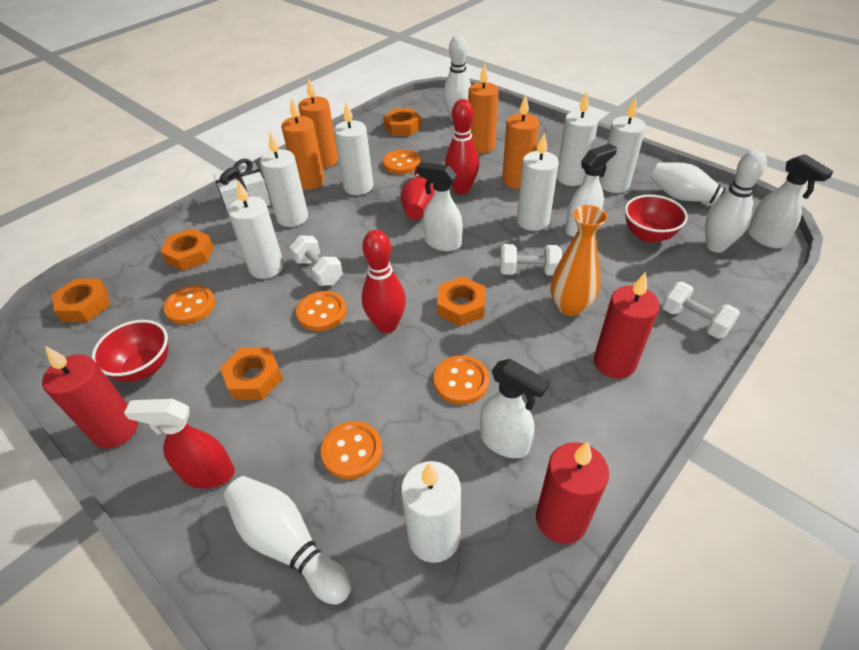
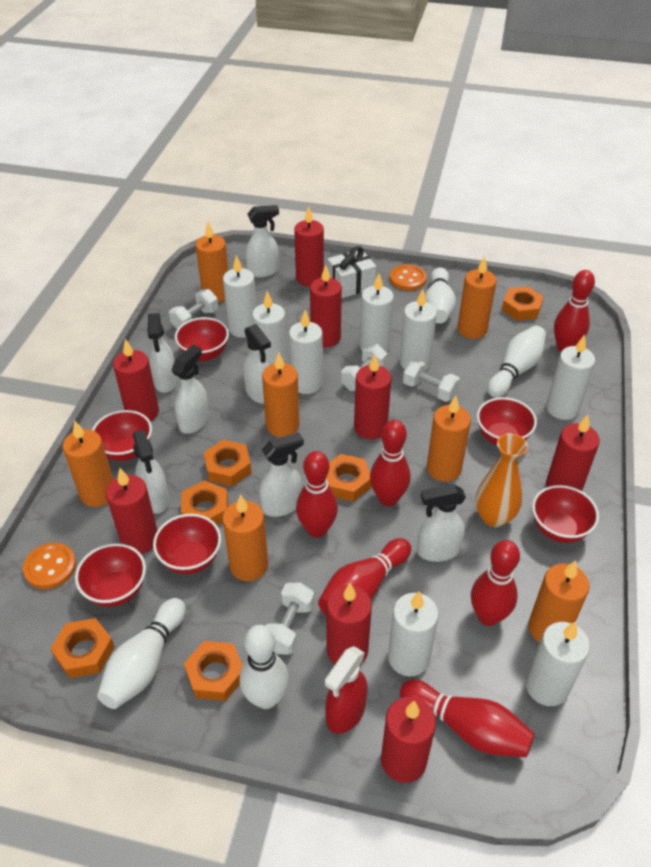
orange button: [163,285,215,324] [296,291,347,331] [321,421,383,479] [383,149,421,174] [434,355,489,405] = 5 -> [23,543,76,589] [390,264,427,291] = 2
orange candle: [281,97,325,190] [298,78,338,168] [468,63,499,153] [502,94,540,189] = 4 -> [63,420,113,507] [196,222,229,302] [222,494,268,581] [262,352,299,437] [427,396,471,482] [457,256,497,339] [528,560,590,643] = 7
orange nut: [52,279,110,322] [161,229,213,271] [220,348,283,400] [383,109,421,136] [437,277,485,326] = 5 -> [50,618,115,678] [181,480,228,525] [184,641,243,701] [204,440,252,486] [326,454,371,501] [502,287,544,321] = 6
red bowl: [92,320,169,382] [625,195,688,243] = 2 -> [75,543,146,607] [92,410,152,461] [153,514,221,574] [175,317,229,361] [477,397,537,445] [532,485,599,543] = 6
red bowling pin: [362,230,406,333] [400,162,434,220] [445,99,479,194] = 3 -> [296,451,338,538] [318,538,411,616] [370,420,410,506] [400,680,535,757] [471,540,520,626] [554,270,595,352] = 6
red candle: [42,346,138,449] [536,442,609,544] [594,272,660,379] = 3 -> [106,468,158,554] [113,339,159,422] [294,206,324,287] [310,265,342,347] [327,583,372,664] [354,355,392,440] [381,696,436,783] [546,415,600,491] = 8
white candle: [228,179,284,279] [260,132,308,227] [334,103,373,195] [401,461,461,563] [517,133,559,231] [557,91,598,186] [599,97,646,193] = 7 -> [223,255,257,338] [252,291,287,365] [289,310,323,394] [360,274,394,352] [388,591,439,677] [400,289,437,370] [526,622,590,706] [546,335,595,420] = 8
white dumbbell: [289,235,343,286] [500,244,562,276] [662,282,740,339] = 3 -> [169,289,218,329] [265,583,314,655] [341,344,387,391] [403,359,460,402] = 4
white spray bottle: [417,162,463,251] [480,359,550,458] [565,143,617,237] [747,154,834,249] = 4 -> [132,430,169,514] [147,313,177,393] [172,345,209,434] [243,324,271,404] [246,205,279,277] [260,432,304,517] [417,484,466,562] = 7

